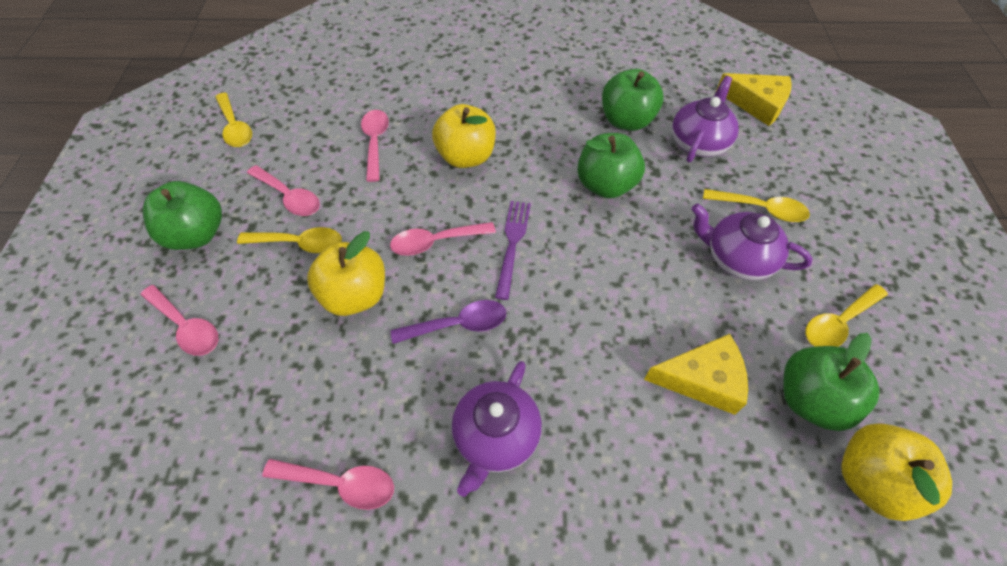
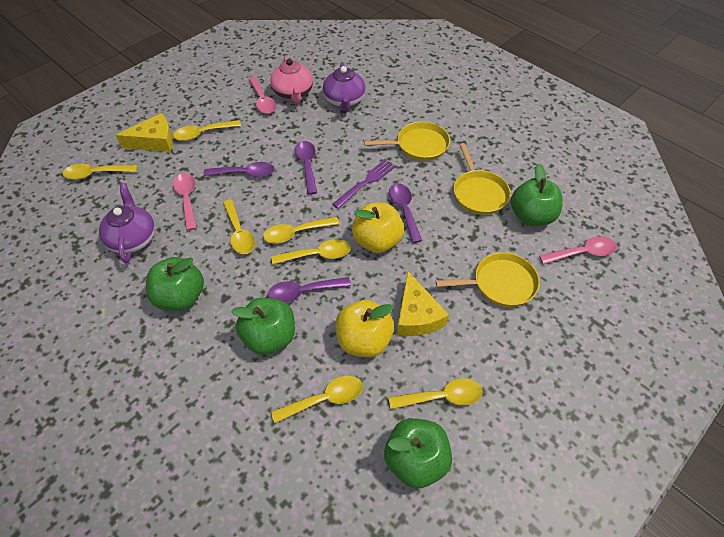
pink spoon: [141,285,218,356] [247,165,320,216] [262,459,394,510] [361,110,389,182] [390,222,496,256] = 5 -> [173,173,197,231] [249,77,276,114] [539,236,617,264] = 3
pink teapot: none = 0 -> [270,56,313,103] = 1
purple spoon: [391,300,506,344] = 1 -> [203,162,275,178] [268,277,351,303] [295,141,317,195] [389,183,422,243] = 4
purple teapot: [452,361,542,497] [672,76,739,163] [691,203,813,280] = 3 -> [99,183,155,263] [323,62,366,111] = 2
yellow apple: [307,231,385,316] [432,104,496,168] [841,423,952,521] = 3 -> [336,300,394,357] [352,203,404,253] = 2
yellow pan: none = 0 -> [364,121,450,161] [436,252,540,307] [454,143,511,215] = 3
yellow spoon: [215,93,252,147] [237,227,342,253] [703,189,810,222] [805,284,888,347] = 4 -> [63,164,138,180] [173,120,241,141] [223,199,255,254] [263,217,339,243] [271,239,351,265] [271,376,363,423] [388,378,482,409] = 7

